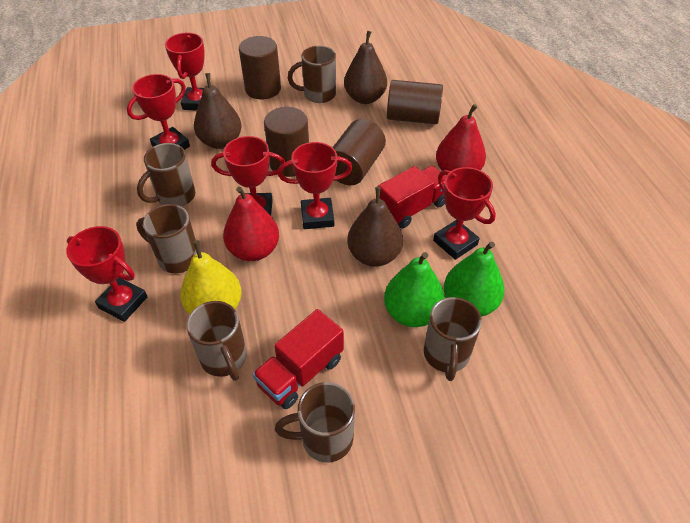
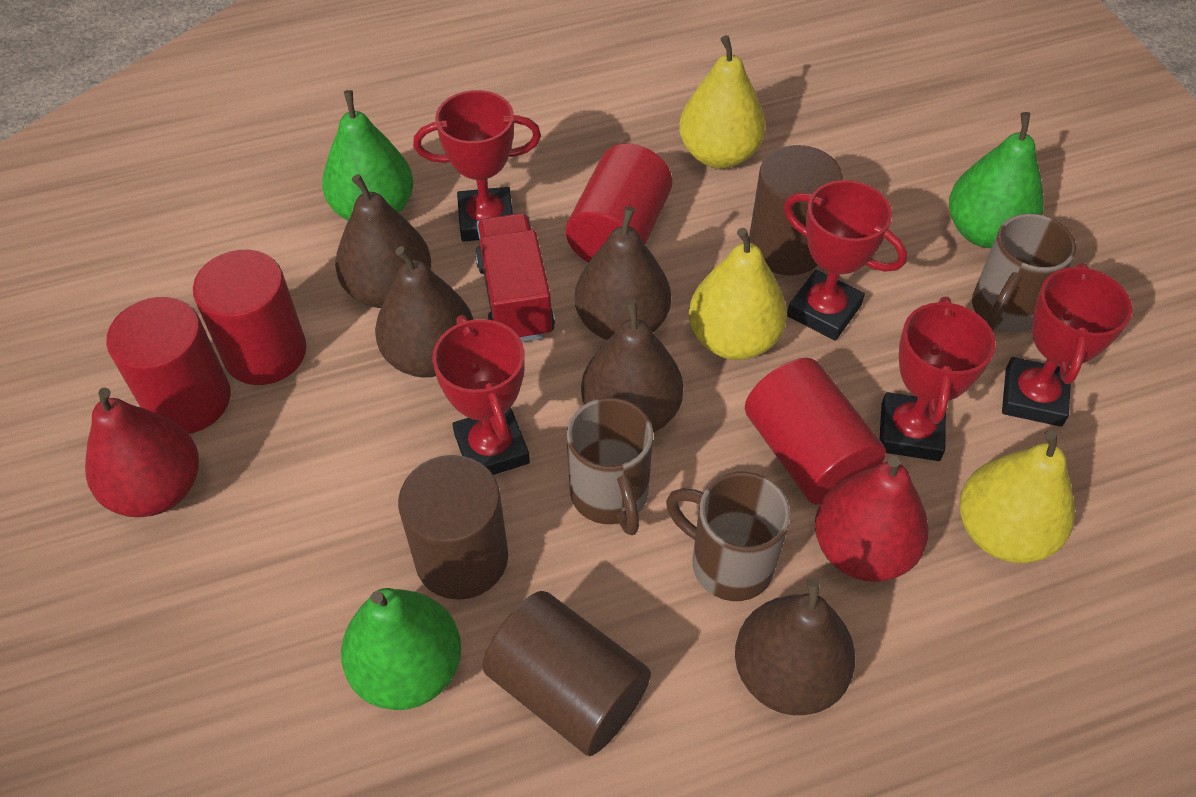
brown cylinder: [239,36,281,99] [264,107,309,177] [333,119,386,185] [387,80,443,124] = 4 -> [398,455,508,600] [482,591,651,756] [749,145,843,275] = 3
brown mug: [136,204,197,273] [137,143,195,207] [186,301,247,381] [275,382,355,462] [288,46,336,103] [424,297,482,381] = 6 -> [567,397,653,535] [666,472,790,601] [972,213,1076,333] = 3
brown pear: [194,73,242,149] [344,31,387,104] [347,187,403,267] = 3 -> [335,174,431,308] [375,246,473,378] [575,206,671,340] [581,300,683,433] [735,578,856,715] = 5
green pear: [384,252,445,327] [444,242,505,316] = 2 -> [322,90,413,220] [341,588,461,710] [949,112,1044,248] = 3
red cylinder: none = 0 -> [106,297,231,434] [193,250,306,385] [566,143,672,263] [745,358,886,504] = 4
red trophy: [66,226,148,322] [127,74,190,150] [165,33,205,111] [211,136,285,216] [278,142,352,229] [433,167,496,260] = 6 -> [413,90,541,242] [432,315,530,475] [784,180,907,340] [880,297,996,461] [1002,263,1132,427] = 5
red truck: [252,309,344,409] [378,166,446,228] = 2 -> [475,213,555,342] = 1
yellow pear: [180,241,242,315] = 1 -> [679,35,766,169] [689,228,787,360] [959,430,1075,563] = 3

